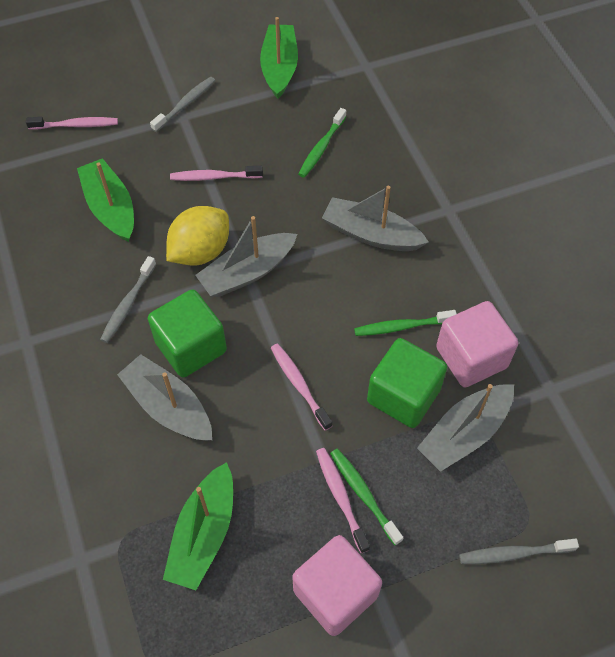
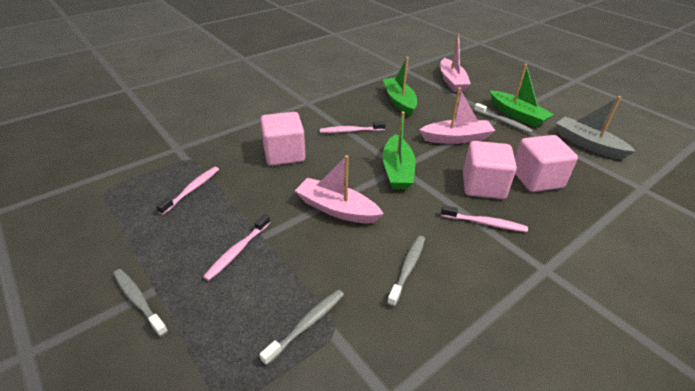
green cube: [148,289,227,377] [367,338,447,428] = 2 -> none = 0
green toothbrush: [298,108,346,178] [330,449,403,545] [354,310,457,336] = 3 -> none = 0
grey boat: [117,354,212,441] [195,216,297,297] [322,186,429,251] [417,384,514,472] = 4 -> [556,96,636,159] = 1
grey toothbrush: [100,256,156,343] [150,77,216,132] [459,539,579,564] = 3 -> [113,269,168,337] [260,289,344,366] [387,236,425,307] [474,103,533,133] = 4
pink boat: none = 0 -> [295,155,383,223] [420,87,495,144] [440,34,471,92] = 3
pink cube: [292,535,382,636] [436,301,518,387] = 2 -> [260,112,306,166] [463,141,517,199] [515,135,578,192] = 3
yellow lemon: [166,206,229,266] = 1 -> none = 0

